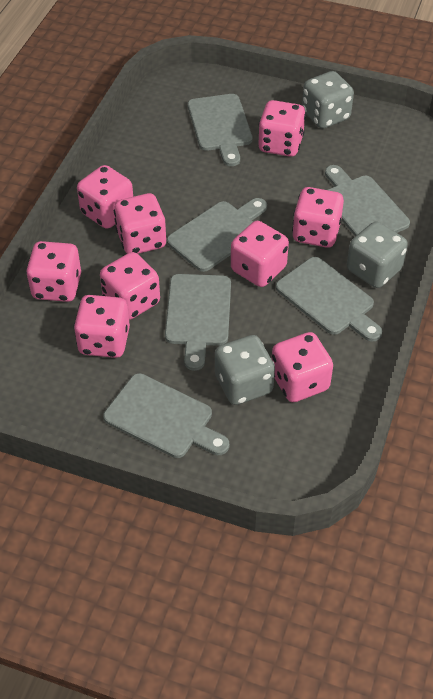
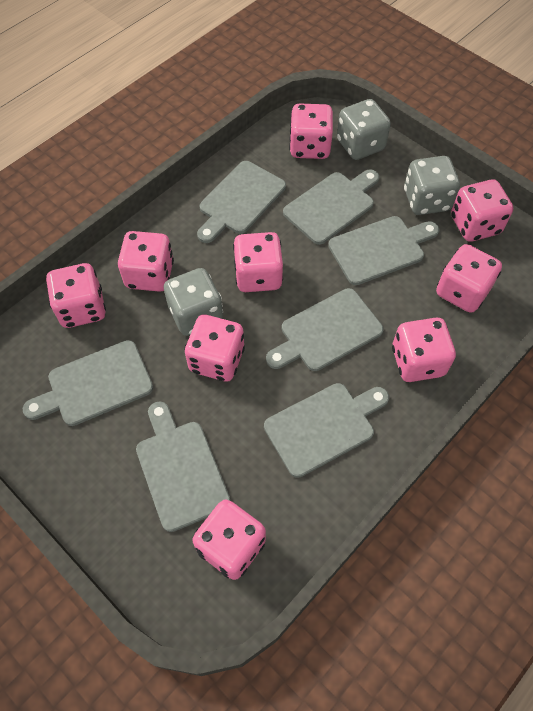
grey cutting board: [103,373,229,458] [165,274,231,371] [167,198,267,272] [188,94,253,166] [276,257,382,342] [325,165,410,236] = 6 -> [23,340,153,426] [136,401,230,532] [197,161,286,243] [264,383,389,478] [266,288,384,371] [283,169,380,245] [328,216,439,285] = 7

